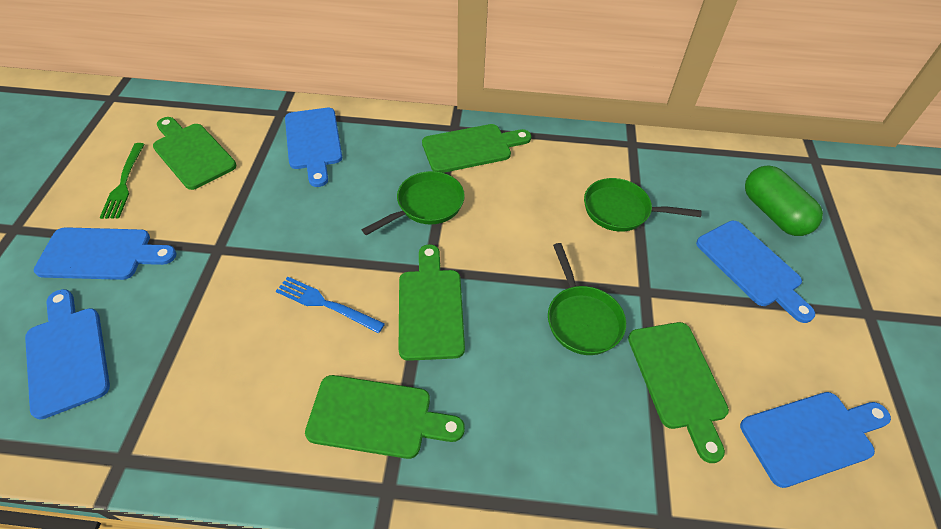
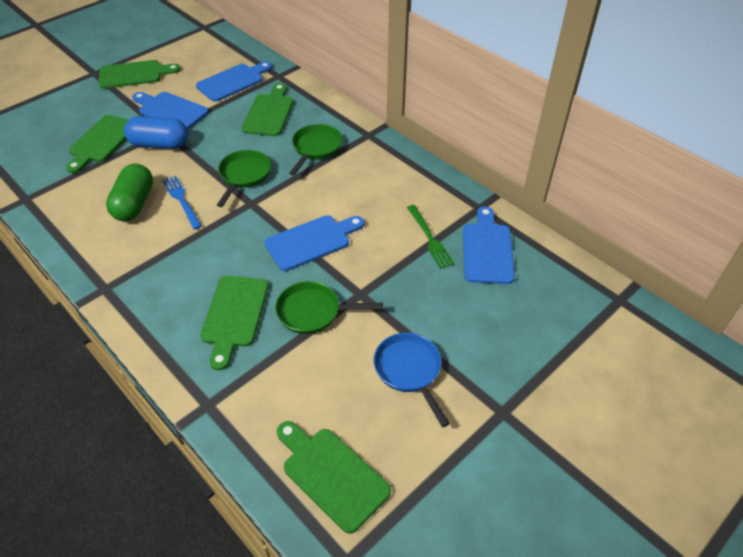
blue capsule: none = 0 -> [124,116,188,149] = 1
blue cutting board: [25,289,110,419] [34,227,176,280] [285,108,342,187] [696,221,815,323] [740,392,891,488] = 5 -> [132,92,209,130] [196,61,272,102] [265,215,364,271] [463,207,515,284] = 4
blue pan: none = 0 -> [374,333,450,427] = 1

